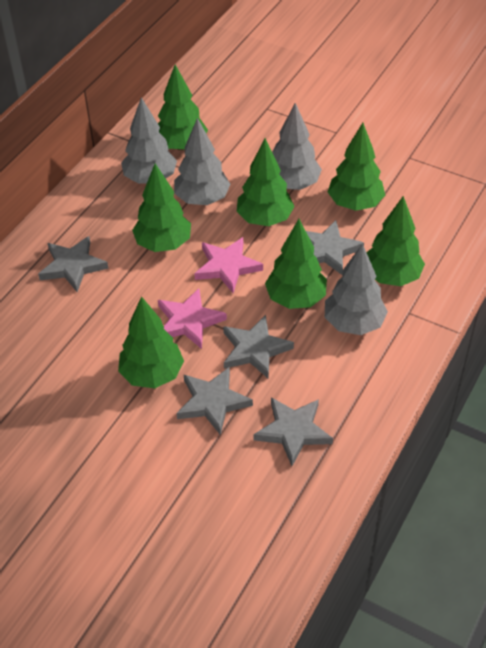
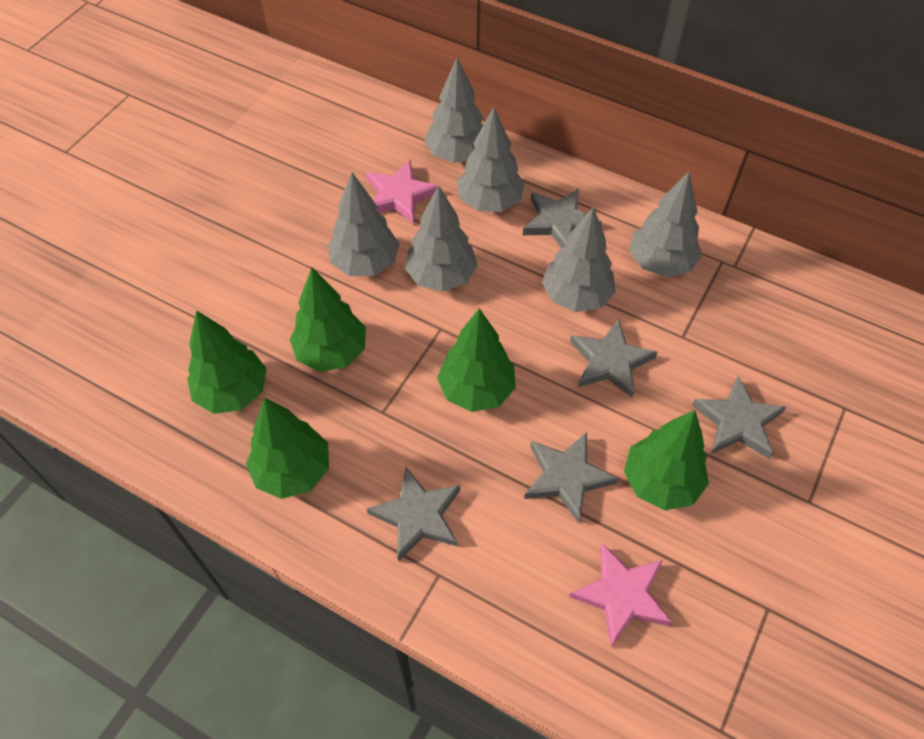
green tree: [118,296,184,388] [132,164,191,252] [158,65,208,150] [237,138,295,226] [265,219,327,309] [328,123,385,211] [367,196,425,286] = 7 -> [187,310,267,414] [246,397,329,499] [290,268,366,372] [437,308,516,412] [624,410,709,510] = 5
grey tree: [121,97,177,184] [174,118,231,205] [272,103,322,190] [325,243,388,335] = 4 -> [328,172,399,276] [405,186,478,292] [424,58,483,163] [457,107,525,212] [542,207,616,312] [629,172,702,277] = 6

